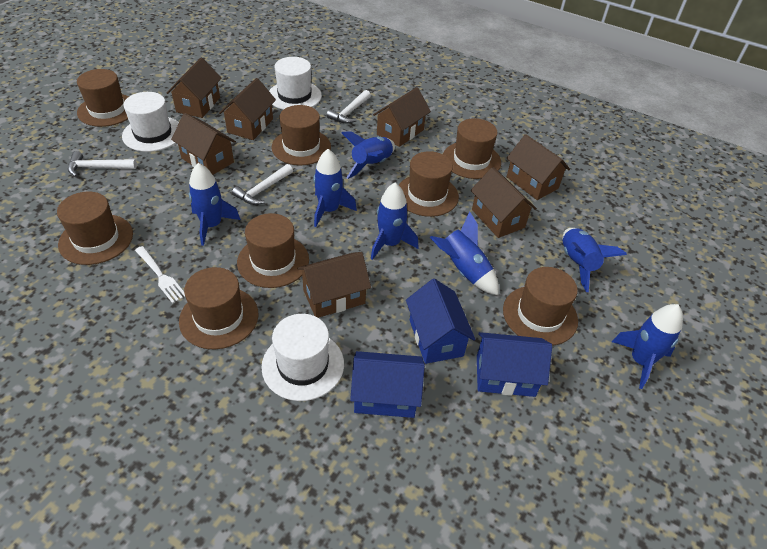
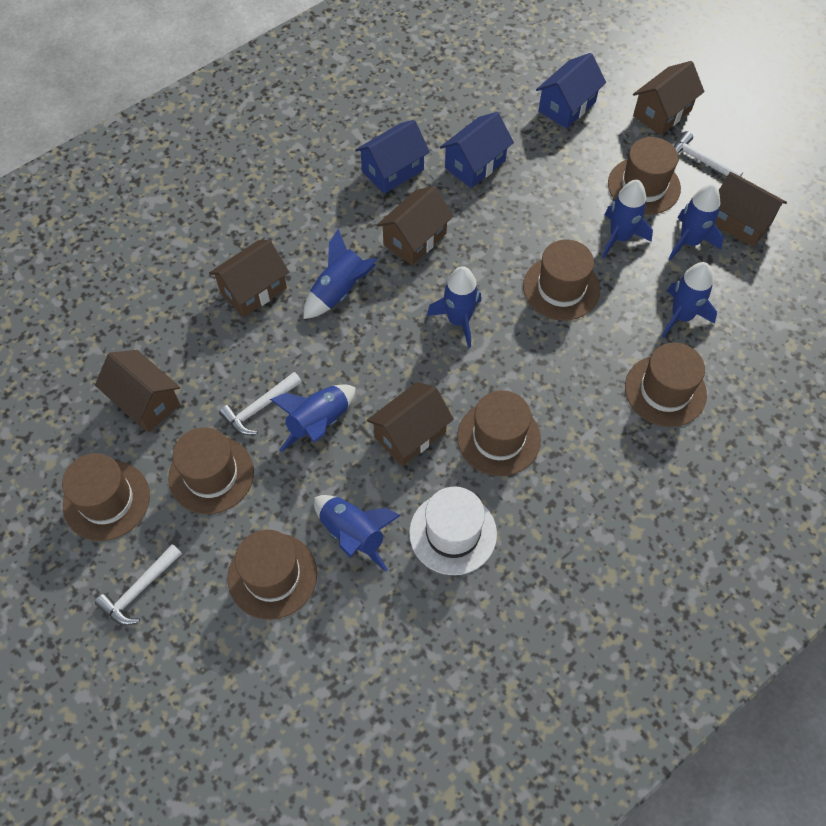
brown hat: [57,191,133,265] [77,69,129,127] [179,267,259,349] [237,213,309,288] [272,105,331,165] [399,151,459,217] [443,118,501,179] [503,267,578,345] = 8 -> [62,453,150,541] [168,427,254,514] [227,530,317,620] [457,390,541,476] [523,239,600,321] [608,137,681,215] [625,343,707,427] = 7
brown house: [167,58,222,118] [171,113,236,175] [219,78,276,140] [297,252,371,318] [373,87,431,147] [471,167,537,238] [506,134,570,200] = 7 -> [95,350,180,433] [209,240,289,317] [367,382,454,466] [377,186,453,265] [633,61,704,135] [715,172,787,247] = 6
white fork: [135,246,185,303] = 1 -> none = 0
white hat: [122,92,179,152] [261,314,344,401] [269,57,322,110] = 3 -> [409,487,497,575] = 1

